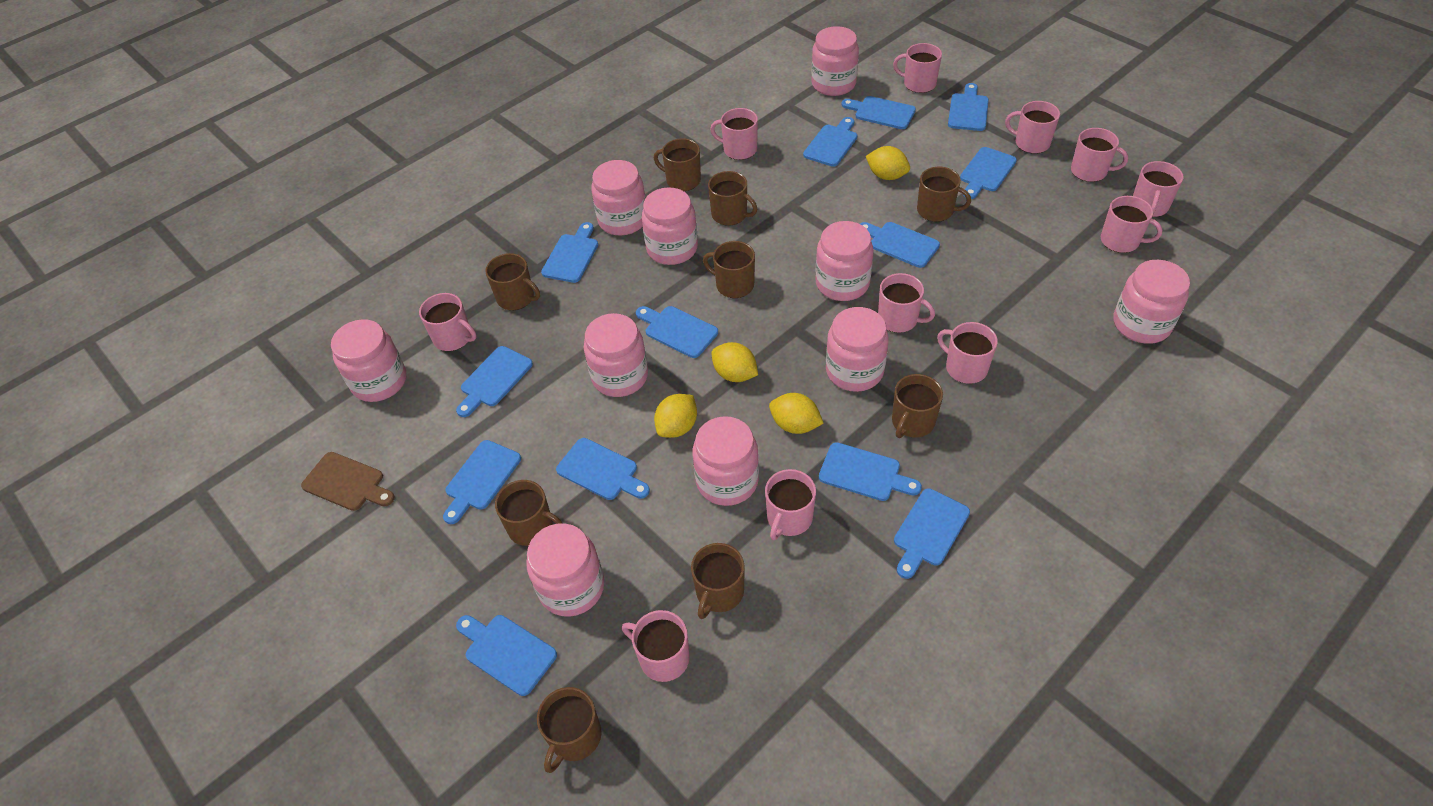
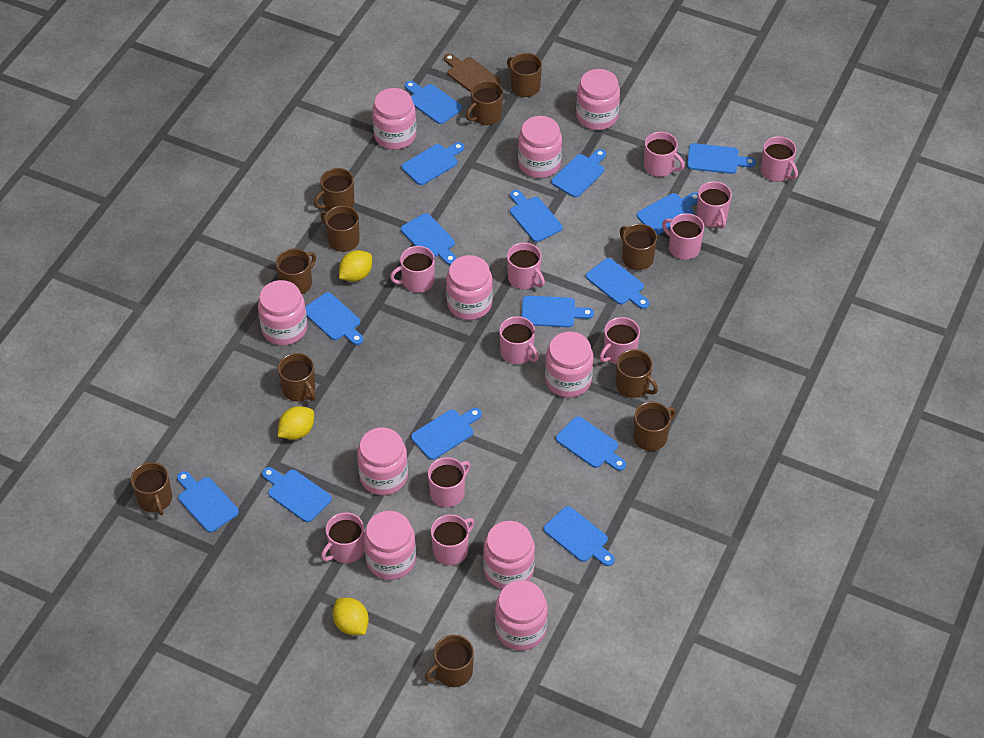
blue cutting board: [443,440,521,524] [456,346,533,417] [456,615,557,696] [541,222,598,283] [556,438,650,500] [636,306,718,358] [803,117,857,167] [819,442,922,501] [841,96,916,129] [860,222,940,268] [894,488,970,579] [948,83,989,131] [960,147,1017,199] = 13 -> [177,471,239,532] [262,467,332,522] [305,292,363,345] [401,213,457,265] [402,142,465,185] [405,81,462,124] [411,408,482,460] [510,190,563,242] [522,296,594,327] [544,506,615,566] [551,149,606,198] [556,416,626,471] [586,258,649,309] [637,192,698,235] [687,143,756,174] = 15
brown mug: [485,253,540,310] [495,480,562,546] [537,687,602,773] [654,138,701,191] [691,543,745,619] [703,241,755,298] [708,171,757,226] [892,374,943,438] [917,167,971,222] = 9 -> [131,462,172,515] [276,248,316,294] [278,353,316,402] [314,168,354,211] [321,205,360,252] [425,635,474,687] [466,81,503,125] [507,53,542,97] [616,349,658,398] [620,224,657,270] [633,402,676,451] = 11
yellow lemon: [654,394,697,438] [712,342,758,382] [769,393,824,434] [866,146,910,180] = 4 -> [278,406,314,440] [333,598,369,635] [339,250,372,282] = 3

